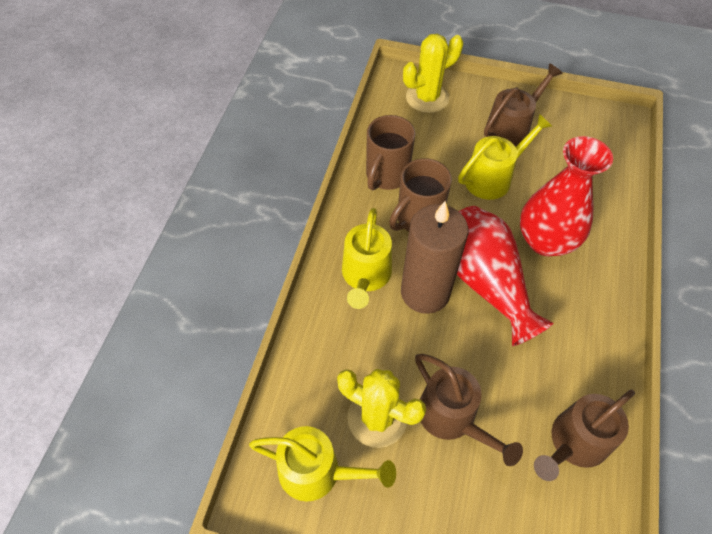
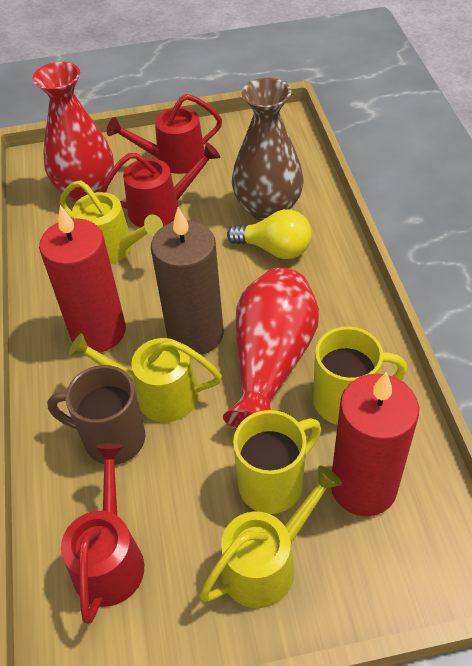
brown mug: [366,115,415,190] [389,158,452,232] = 2 -> [47,365,145,465] = 1
brown vase: none = 0 -> [232,78,303,221] = 1
brown watering can: [415,354,523,466] [484,63,563,147] [534,390,635,481] = 3 -> none = 0
red candle: none = 0 -> [39,205,126,352] [331,372,419,516] = 2
red watering can: none = 0 -> [61,443,144,624] [100,142,220,227] [107,94,222,174] = 3
yellow cactus: [337,369,426,448] [403,34,463,113] = 2 -> none = 0
yellow light bulb: none = 0 -> [227,209,312,259] = 1
yellow mug: none = 0 -> [233,410,321,514] [313,327,407,425] = 2

